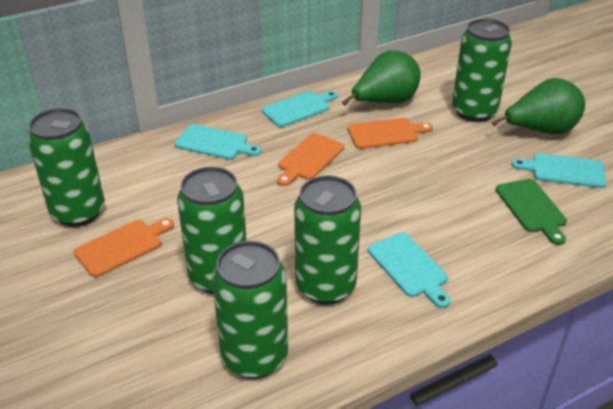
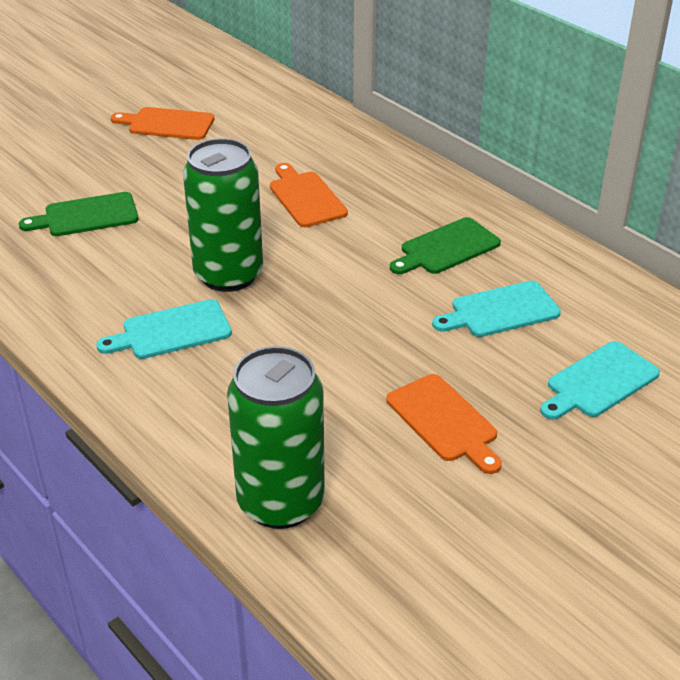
green can: [28,108,105,227] [177,167,247,294] [212,241,288,379] [294,176,361,304] [452,18,512,122] = 5 -> [183,138,263,292] [227,346,325,529] = 2
green cutting board: [496,179,567,245] = 1 -> [19,192,139,236] [390,217,501,274] = 2
green pear: [342,50,421,106] [492,78,585,135] = 2 -> none = 0
turquoise cutting board: [175,124,261,160] [262,91,338,127] [368,233,451,308] [512,153,606,188] = 4 -> [96,299,232,359] [432,281,561,337] [540,341,660,420] = 3

